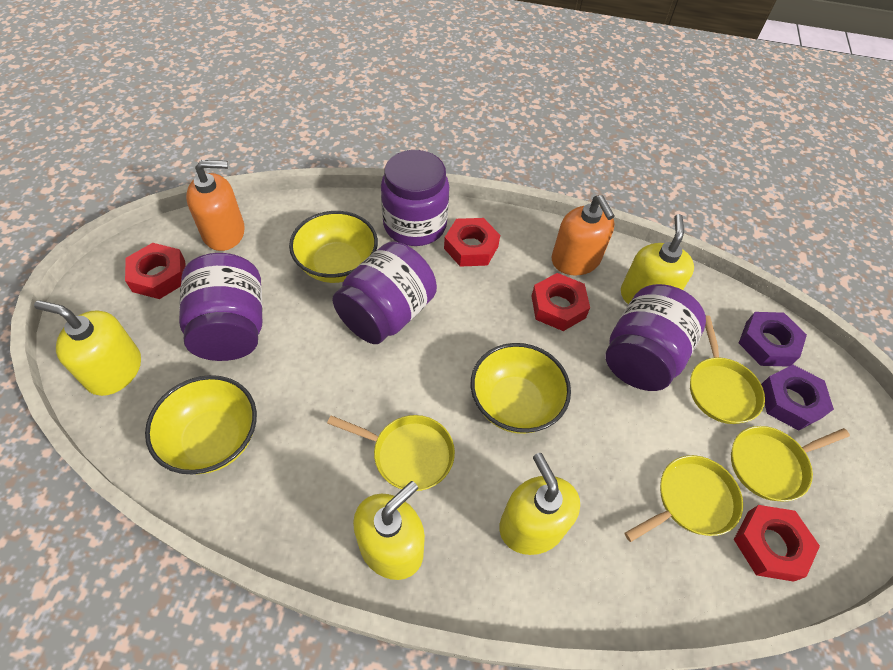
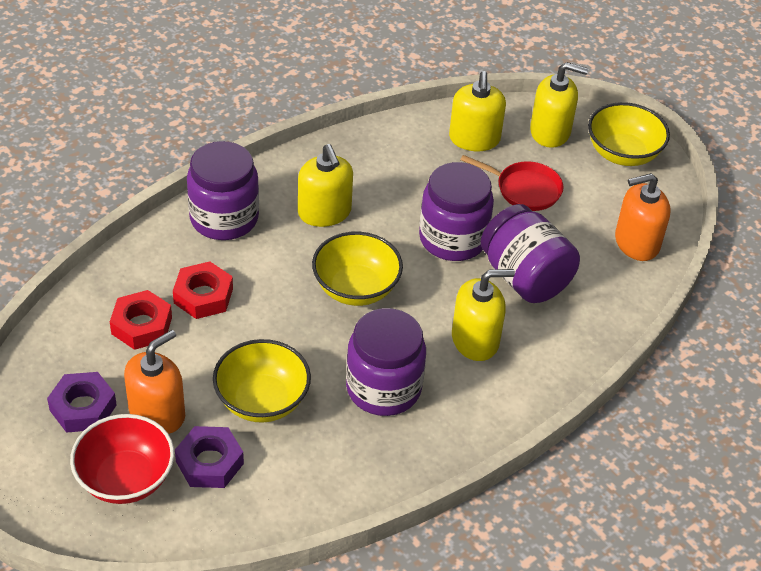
red bowl: none = 0 -> [70,414,174,504] = 1
red nut: [125,243,186,299] [444,218,500,267] [532,273,590,331] [734,505,820,582] = 4 -> [110,290,172,350] [173,261,233,319] = 2
red pan: none = 0 -> [460,155,564,211] = 1
yellow pan: [327,415,455,491] [625,455,743,542] [690,316,765,424] [731,426,850,501] = 4 -> none = 0

